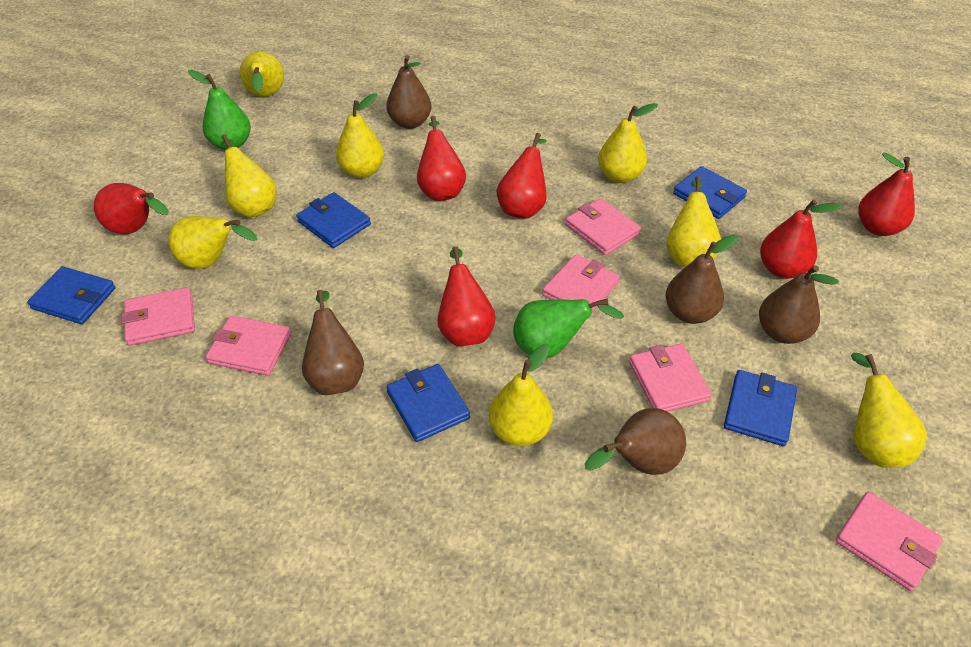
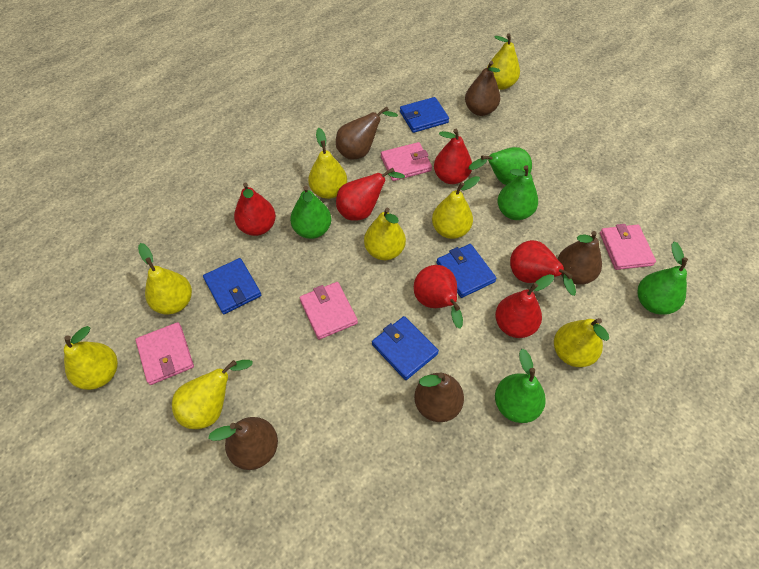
blue wallet: [27,266,116,324] [296,192,371,248] [386,364,470,442] [673,166,747,219] [724,370,797,446] = 5 -> [203,258,261,314] [372,316,439,380] [400,97,449,133] [436,244,497,298] = 4
green pear: [188,70,251,150] [513,299,624,358] = 2 -> [290,186,331,239] [469,147,532,185] [495,349,546,423] [497,165,538,220] [637,242,688,315] = 5
pink wallet: [121,287,195,346] [206,316,291,376] [542,254,620,312] [565,198,641,255] [629,344,712,412] [835,491,943,591] = 6 -> [135,322,194,385] [300,282,358,340] [381,142,432,181] [600,224,656,270] = 4

